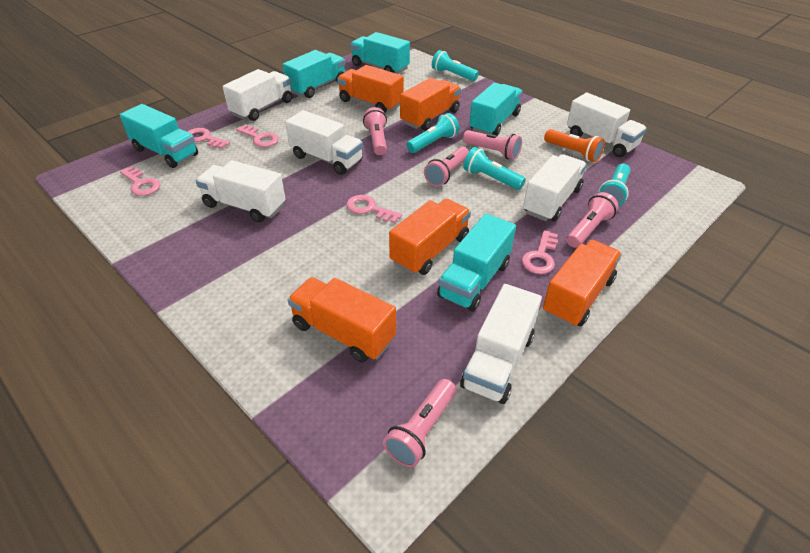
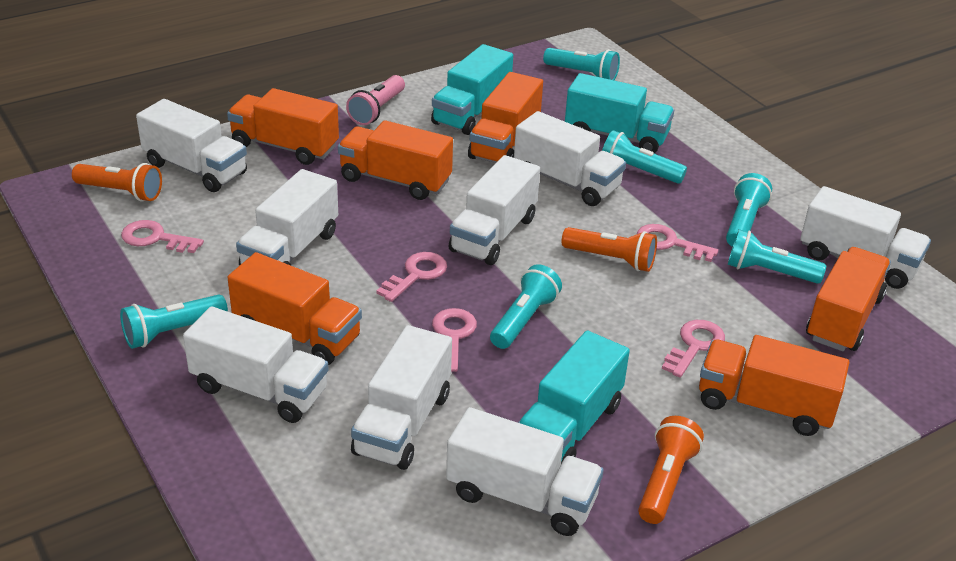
orange flashlight: [544,129,605,162] = 1 -> [72,163,162,201] [562,227,657,272] [638,416,704,524] = 3
orange truck: [288,277,396,363] [337,65,404,113] [389,199,471,275] [400,78,461,131] [543,240,622,327] = 5 -> [227,88,339,165] [227,252,362,365] [338,120,453,200] [468,72,543,163] [699,335,849,436] [806,247,891,352] = 6
pink flashlight: [363,107,387,155] [383,379,456,467] [424,147,469,187] [463,130,522,160] [566,192,619,248] = 5 -> [346,75,405,125] = 1
turquoise flashlight: [407,113,459,153] [432,50,479,81] [463,147,526,190] [599,164,630,206] = 4 -> [120,295,228,349] [490,264,562,349] [543,48,620,80] [602,130,687,184] [726,173,772,247] [728,229,826,284] = 6
turquoise truck: [120,104,198,168] [282,50,345,98] [350,32,410,74] [437,213,516,312] [469,83,523,136] = 5 -> [431,44,513,135] [518,331,630,464] [565,73,674,153] = 3
white truck: [196,160,286,223] [223,69,292,121] [285,110,363,175] [460,284,542,404] [523,154,587,221] [567,93,647,157] = 6 -> [136,99,247,192] [183,306,329,423] [236,169,338,266] [351,325,452,470] [446,407,604,536] [449,155,540,265] [514,111,626,206] [800,186,931,289] = 8

